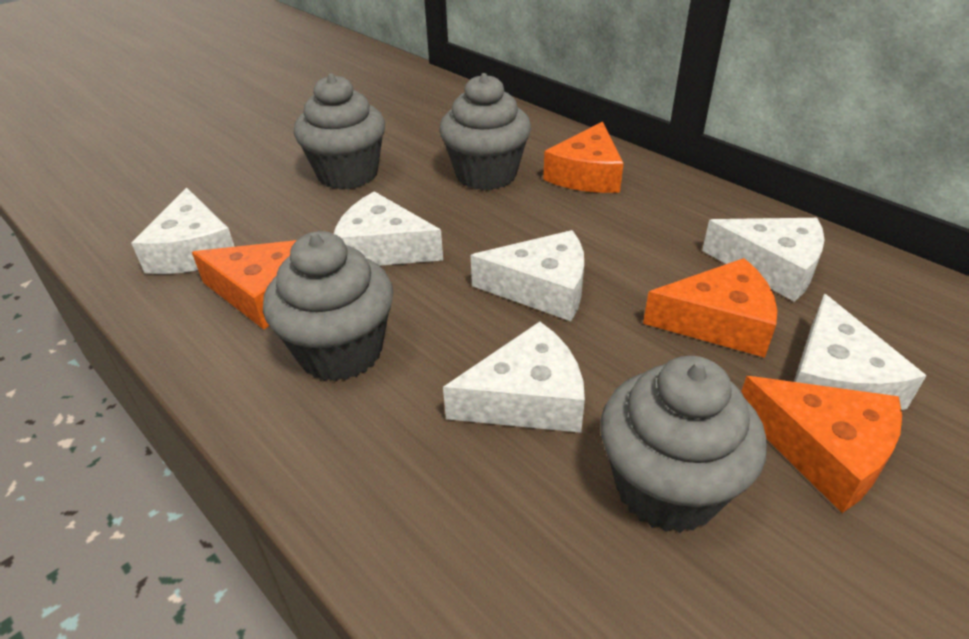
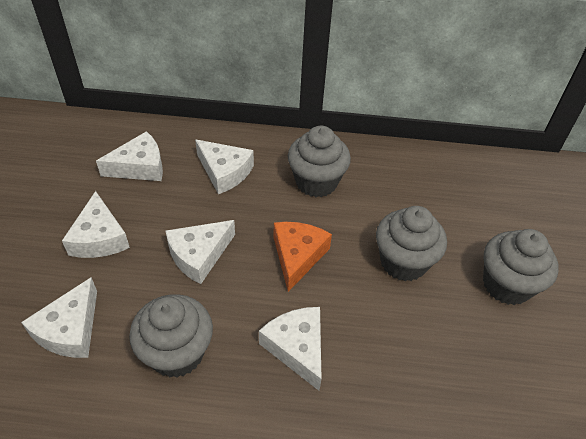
orange cheese: [192,240,297,329] [543,121,624,193] [643,258,777,358] [741,376,902,513] = 4 -> [273,222,332,292] = 1

